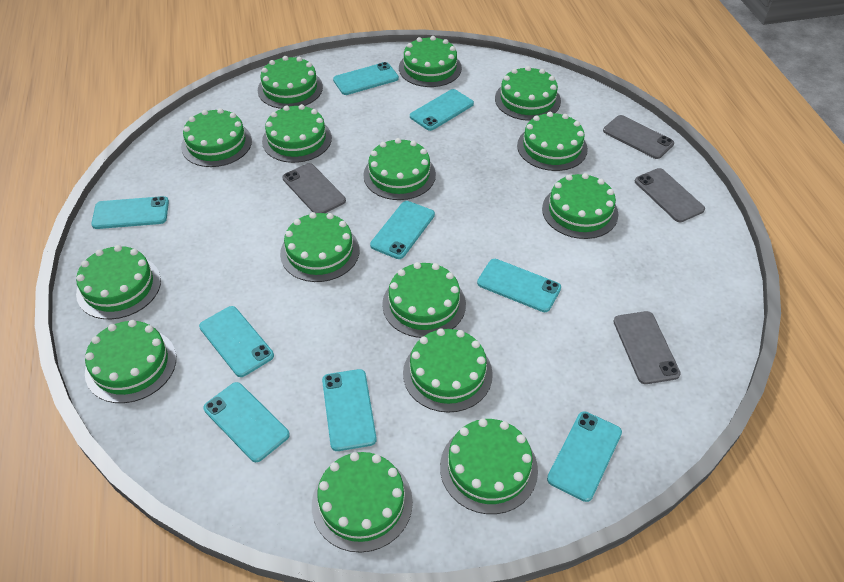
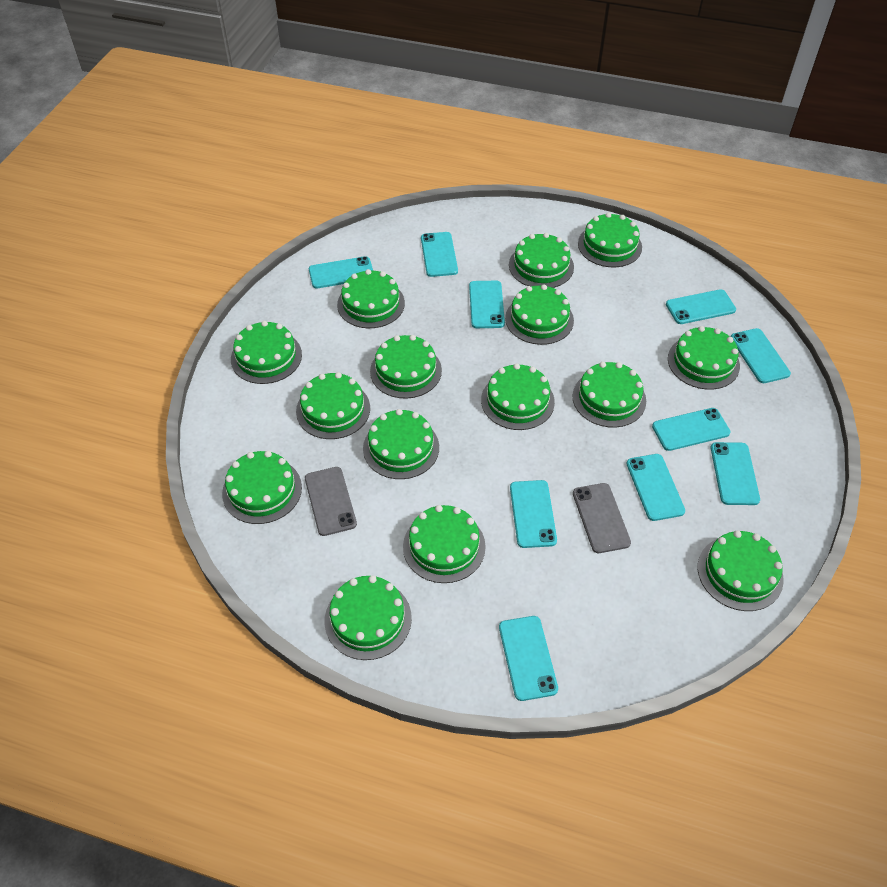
grey phone: [282,163,346,213] [603,115,674,159] [613,311,681,384] [635,168,705,222] = 4 -> [305,467,357,536] [573,483,631,553] = 2
turquoise phone: [91,196,169,229] [199,306,274,377] [204,382,290,462] [322,369,377,451] [333,62,399,95] [370,201,435,259] [410,89,474,131] [477,259,561,312] [547,411,622,502] = 9 -> [309,256,373,288] [421,232,458,277] [469,281,505,328] [499,616,558,701] [510,480,557,548] [626,454,685,521] [652,408,731,451] [666,289,736,324] [711,442,760,505] [731,328,791,383] = 10

